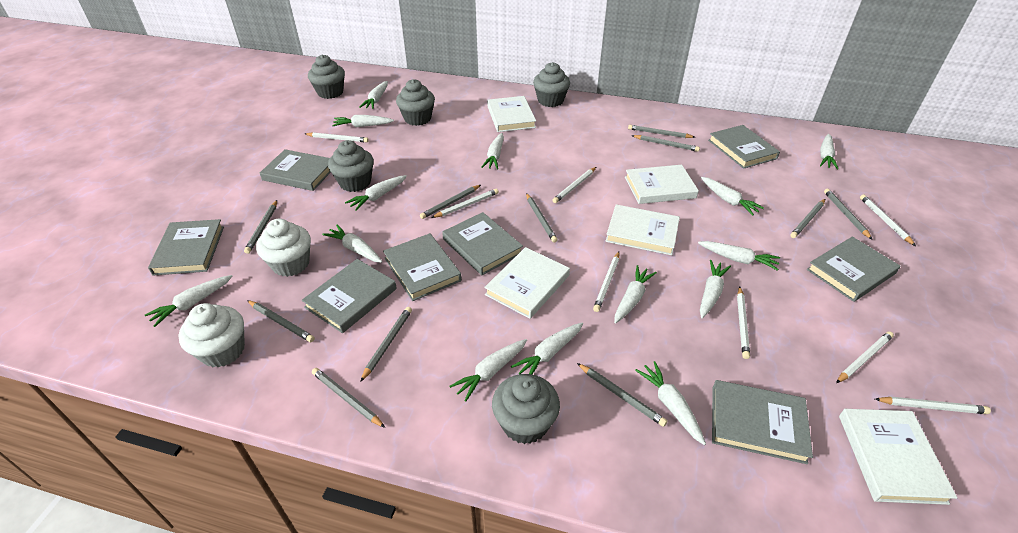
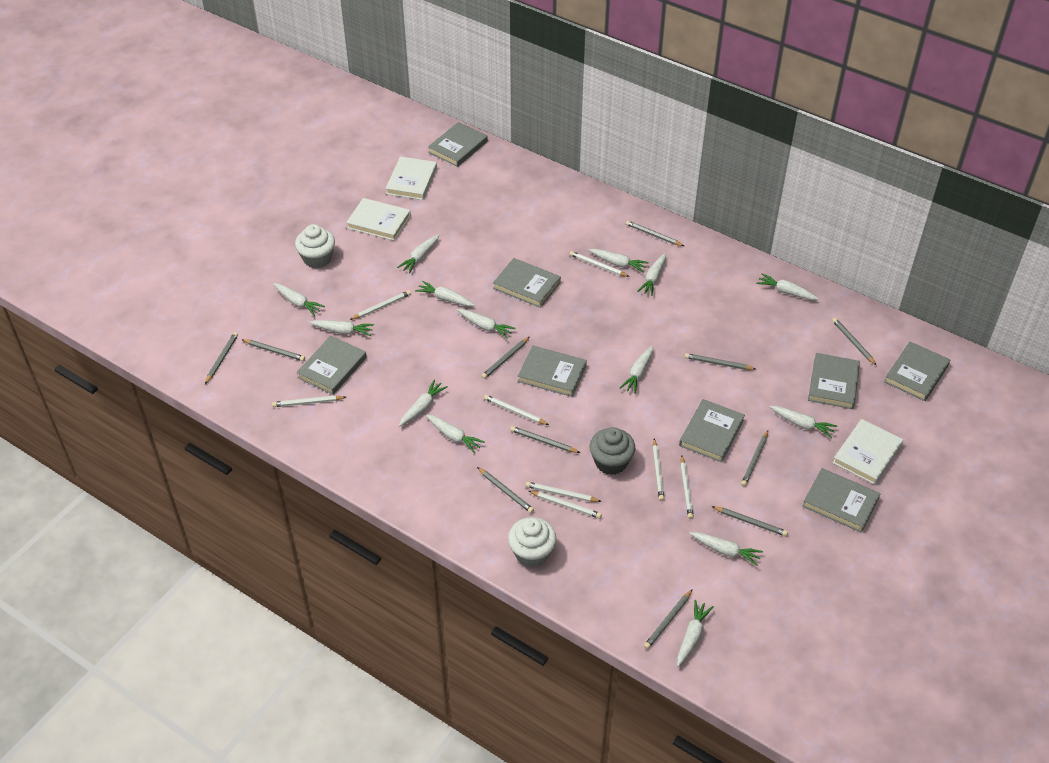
grey cupcake: [308,55,345,99] [328,140,374,192] [396,79,435,126] [492,374,560,444] [533,62,570,107] = 5 -> [590,427,635,475] = 1
white book: [484,247,570,319] [487,96,536,132] [606,204,680,255] [625,165,699,204] [839,409,957,505] = 5 -> [346,198,411,241] [386,156,437,200] [833,419,903,485] = 3

